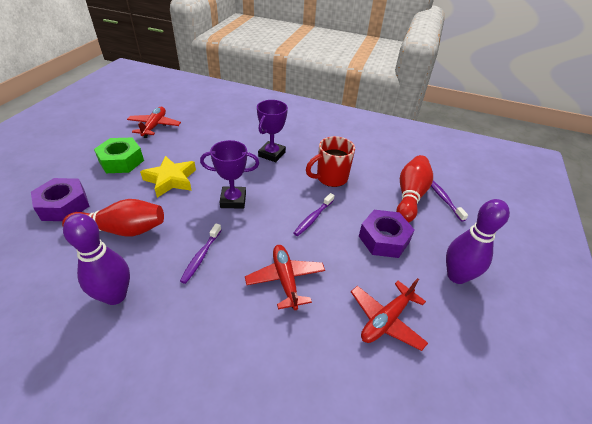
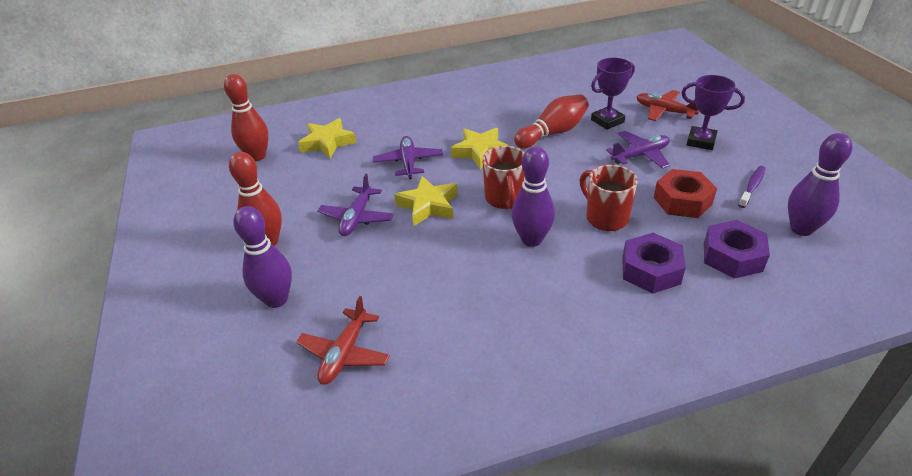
green nut: [94,138,144,173] = 1 -> none = 0
purple bowling pin: [63,214,130,305] [446,199,510,284] = 2 -> [233,206,292,308] [511,146,555,247] [788,133,852,236] = 3
purple plane: none = 0 -> [317,174,394,236] [373,136,443,179] [606,131,670,169] = 3
purple toothbrush: [180,223,221,284] [293,193,334,236] [431,181,468,222] = 3 -> [738,166,766,208] = 1
red bowling pin: [62,199,164,236] [396,155,433,223] = 2 -> [224,74,269,161] [229,152,282,246] [514,94,589,149] = 3
red mug: [306,136,355,187] = 1 -> [482,146,525,209] [580,165,638,231] = 2
red nut: none = 0 -> [654,169,717,218] = 1
red plane: [127,107,181,138] [245,245,325,310] [351,278,428,351] = 3 -> [296,296,390,385] [637,90,699,121] = 2
yellow star: [140,156,196,198] = 1 -> [298,118,356,158] [394,176,458,226] [451,128,509,170] = 3

